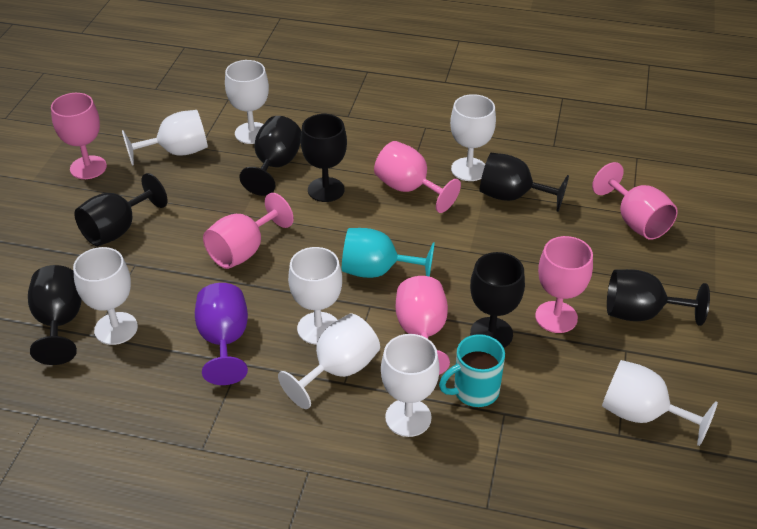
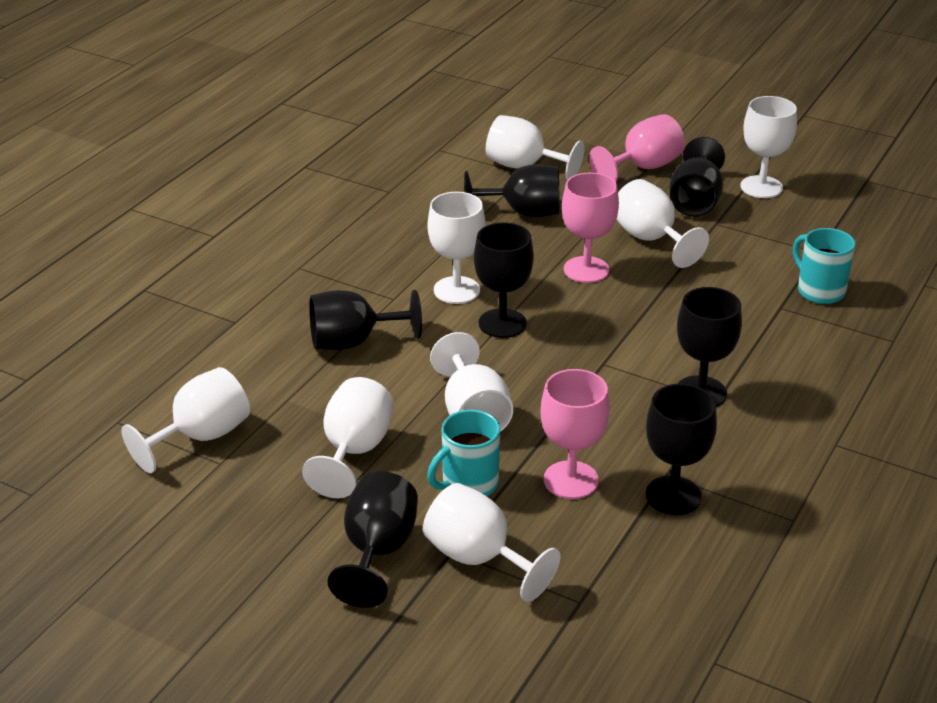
pink goblet: [51,93,107,179] [203,193,294,269] [374,141,461,213] [396,276,450,375] [535,236,593,333] [592,162,678,240] = 6 -> [540,369,610,499] [562,173,619,283] [589,114,685,182] = 3
purple goblet: [195,283,248,385] = 1 -> none = 0
turquoise goblet: [342,228,435,278] = 1 -> none = 0
turquoise mug: [439,334,505,407] = 1 -> [427,410,500,496] [793,228,855,304] = 2

